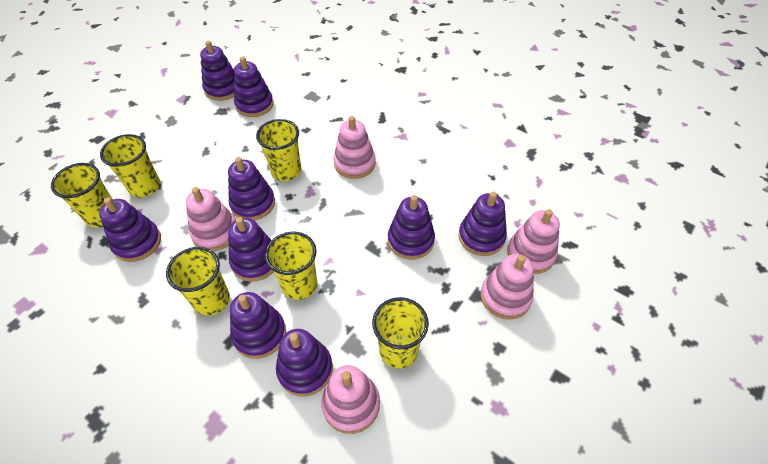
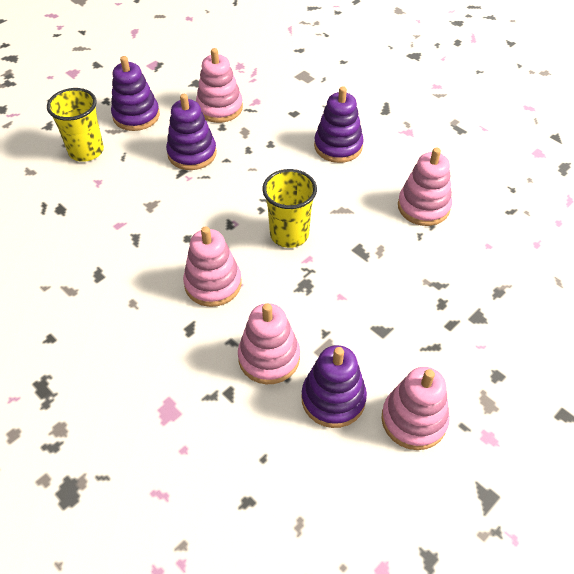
purple stacking toy: [99,197,161,262] [200,41,235,101] [228,157,275,221] [228,217,274,282] [230,292,286,359] [234,56,274,117] [276,329,333,396] [388,195,435,260] [458,192,507,256] = 9 -> [111,56,160,131] [166,94,217,170] [301,345,367,428] [314,86,364,163] = 4
yellow cup: [51,163,113,228] [100,134,160,198] [166,247,230,316] [256,119,302,181] [265,232,317,300] [372,297,429,369] = 6 -> [47,88,104,162] [262,169,317,248] = 2

